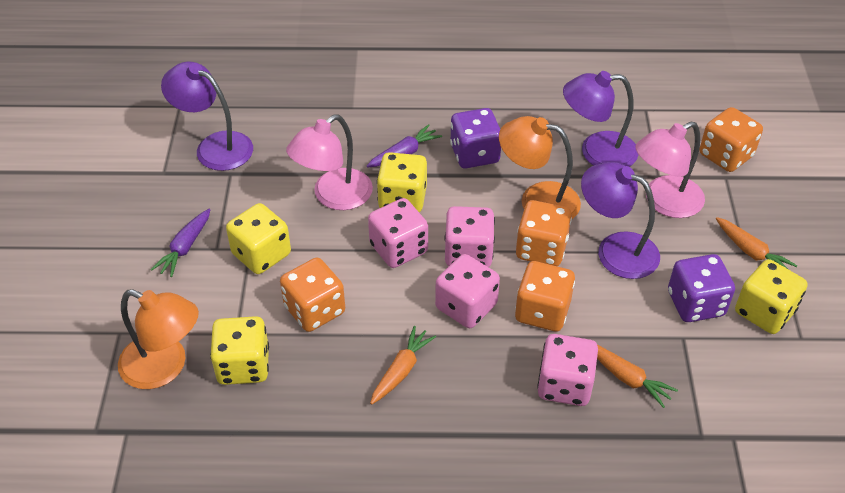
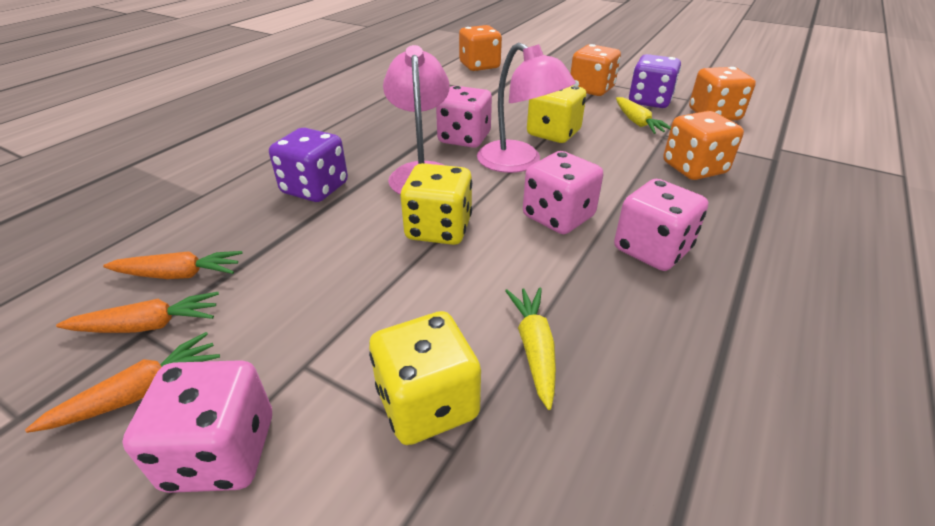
orange lamp: [118,289,199,389] [499,116,581,219] = 2 -> none = 0
purple carrot: [150,209,211,277] [366,124,442,168] = 2 -> none = 0
purple lamp: [161,62,253,171] [563,71,639,167] [581,162,660,279] = 3 -> none = 0
yellow carrot: none = 0 -> [505,287,556,410] [616,97,671,134] = 2
yellow dice: [210,316,269,385] [226,203,291,274] [377,152,427,212] [735,259,808,334] = 4 -> [369,311,481,445] [401,163,472,245] [527,85,587,143] = 3

